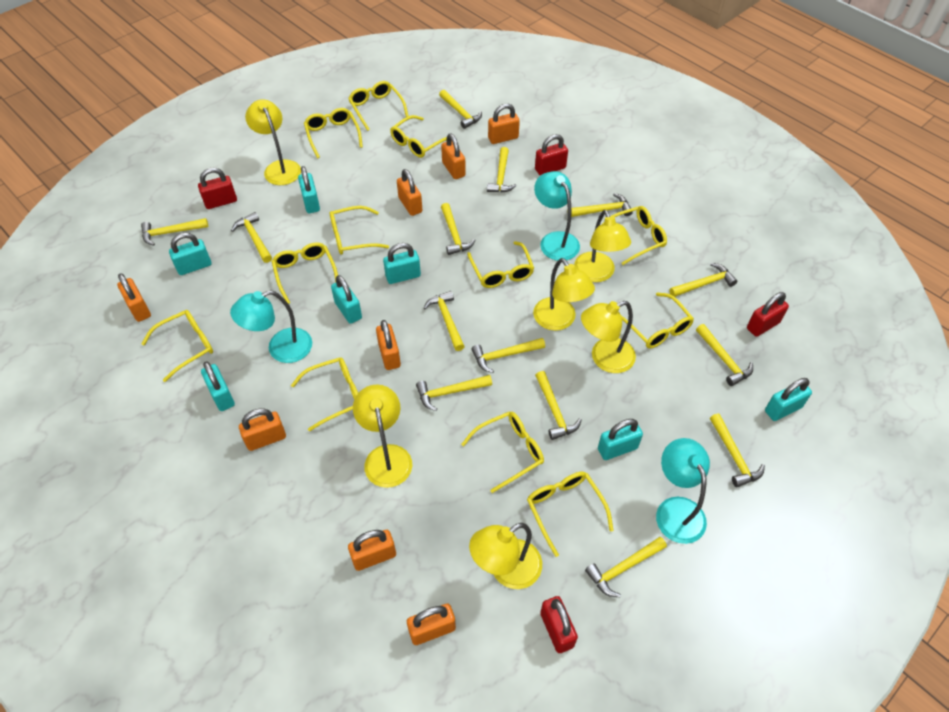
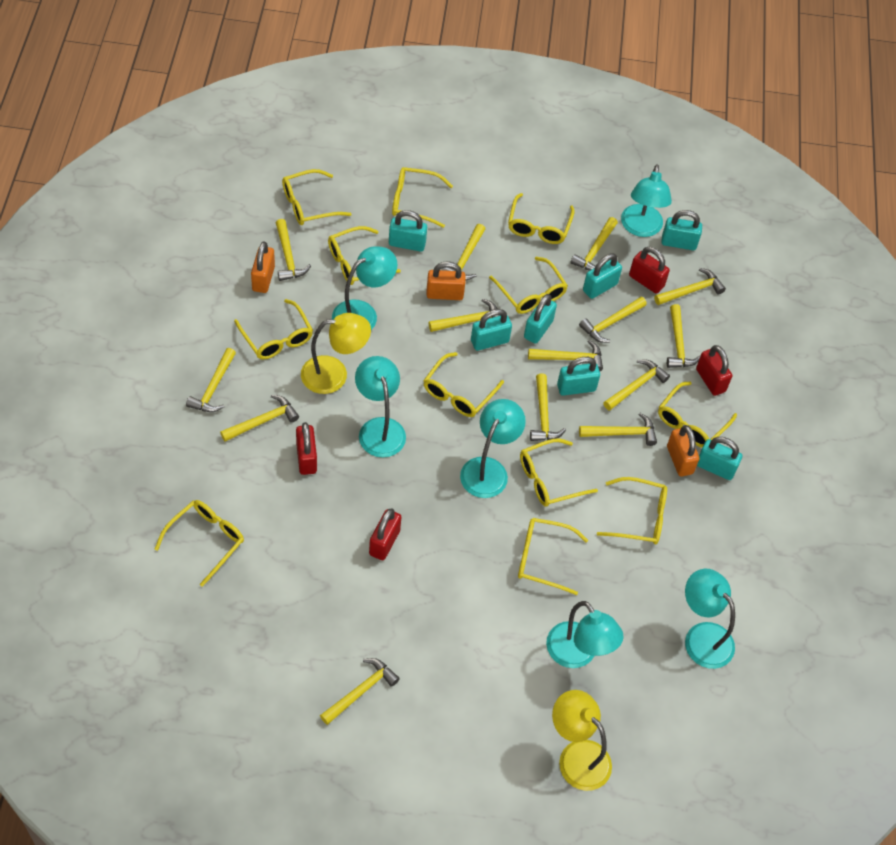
orange padlock: [117,273,151,322] [239,409,286,451] [348,530,396,571] [376,320,401,370] [397,169,422,216] [407,604,456,645] [441,134,466,179] [488,104,520,144] = 8 -> [251,241,275,293] [426,261,466,300] [667,425,699,477] = 3
turquoise lamp: [230,290,312,363] [534,171,580,261] [656,438,710,544] = 3 -> [332,246,397,330] [355,356,406,458] [460,399,526,498] [546,601,624,668] [621,164,672,237] [685,569,735,669] = 6
yellow lamp: [245,99,301,185] [353,385,412,488] [469,523,542,589] [533,258,595,331] [574,210,631,282] [581,301,636,373] = 6 -> [301,313,371,394] [552,690,612,791] = 2

